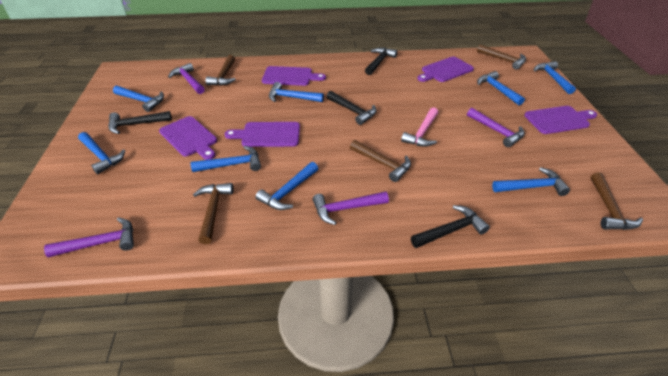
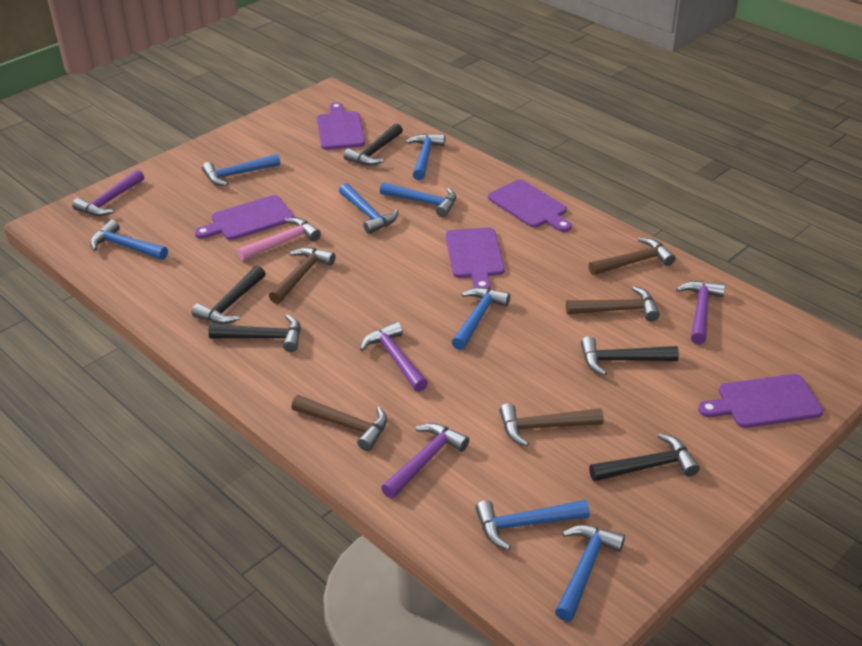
black hammer: [108,111,172,134] [326,91,376,125] [365,48,397,75] [411,205,490,248] = 4 -> [192,266,266,324] [208,314,301,352] [344,123,403,165] [581,336,679,376] [589,433,700,482] = 5

